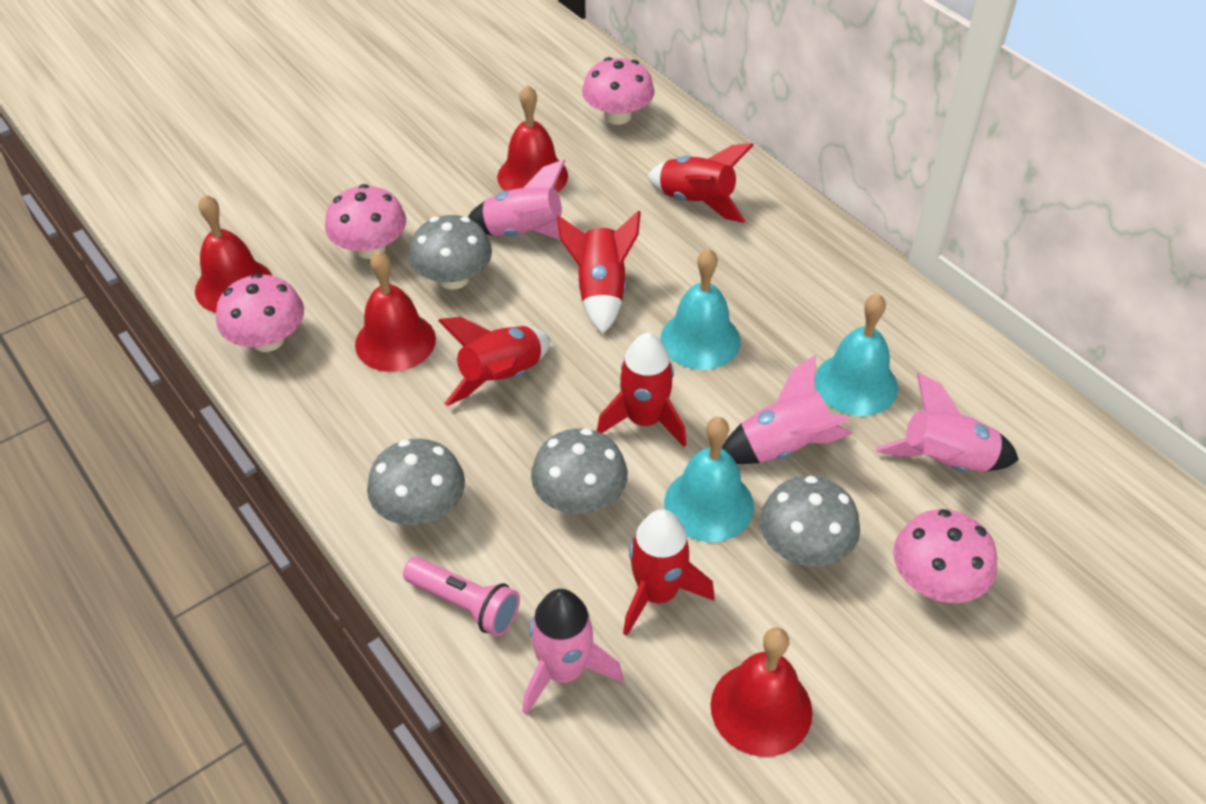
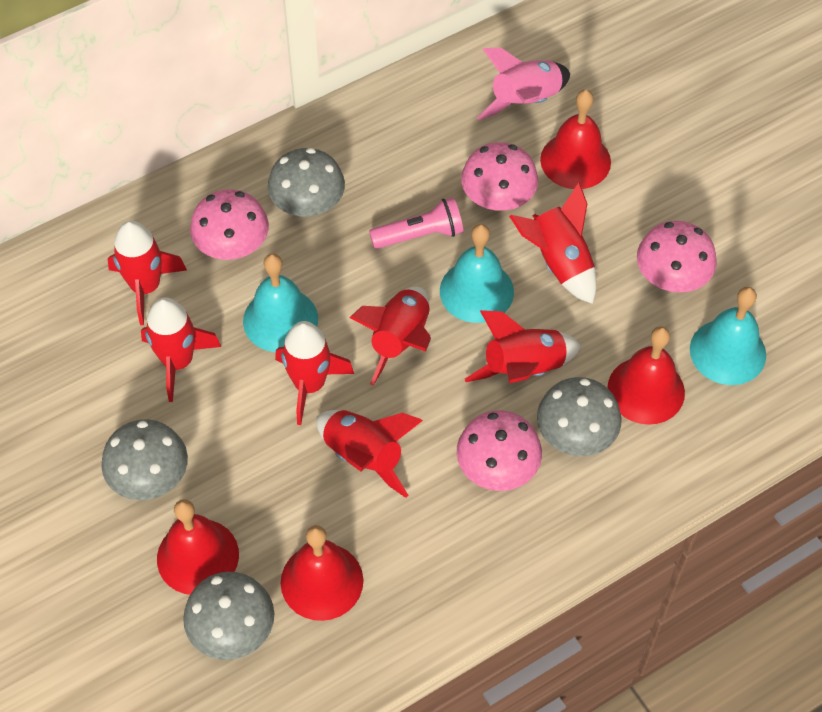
pink rocket: [468,159,565,240] [523,589,623,715] [721,355,852,464] [876,373,1019,472] = 4 -> [477,48,570,120] = 1
red rocket: [438,317,550,406] [557,210,641,334] [597,333,686,447] [623,509,715,636] [647,143,754,223] = 5 -> [108,221,187,325] [141,297,221,402] [275,321,354,425] [316,410,423,498] [350,287,431,386] [465,310,581,383] [509,182,597,304] = 7

